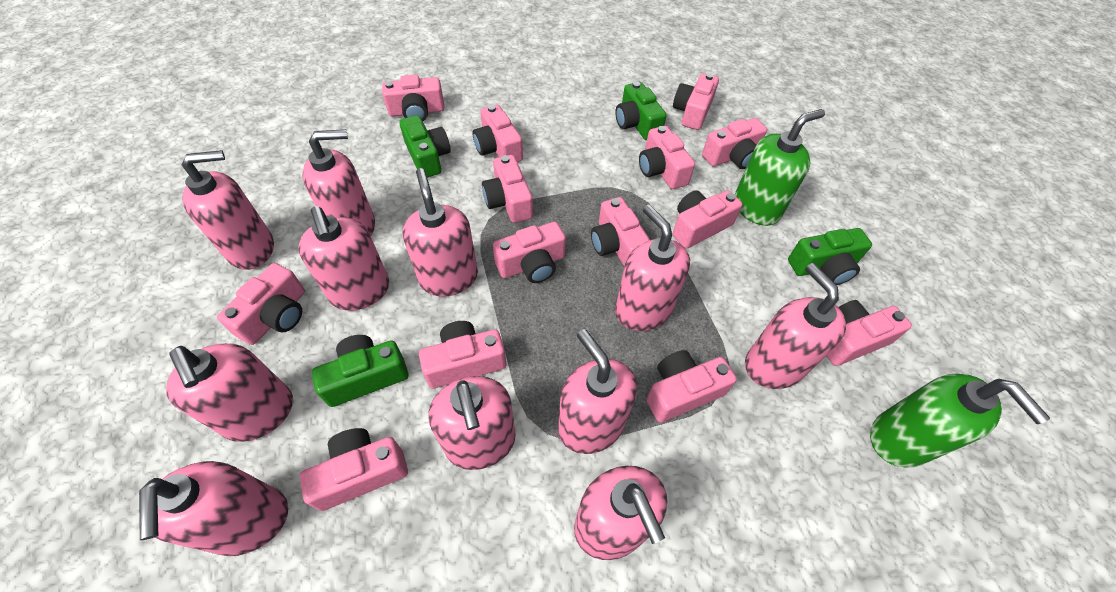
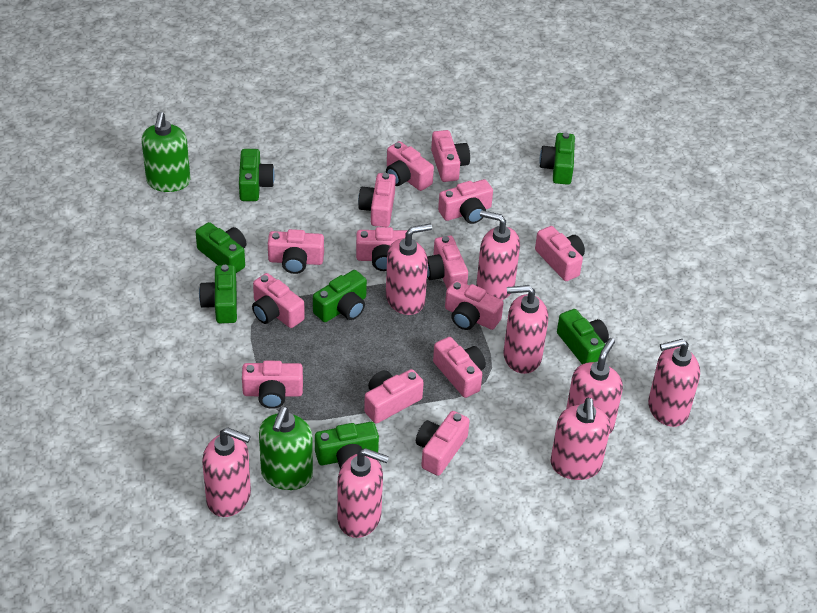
green camera: [312,335,408,407] [399,115,451,177] [615,82,667,140] [788,228,872,285] = 4 -> [196,222,246,273] [199,265,237,323] [239,149,275,201] [313,270,367,322] [315,422,379,468] [540,133,575,185] [557,309,609,364] = 7
pink soap dispenser: [139,461,288,556] [166,344,293,442] [182,150,274,270] [298,206,389,311] [302,129,375,236] [402,168,478,297] [428,376,516,470] [558,329,637,454] [574,466,667,560] [615,205,690,331] [745,263,846,389] = 11 -> [202,427,251,517] [337,448,389,538] [386,224,432,315] [476,210,520,300] [503,285,548,374] [551,398,610,480] [566,338,623,434] [648,339,700,427] = 8

